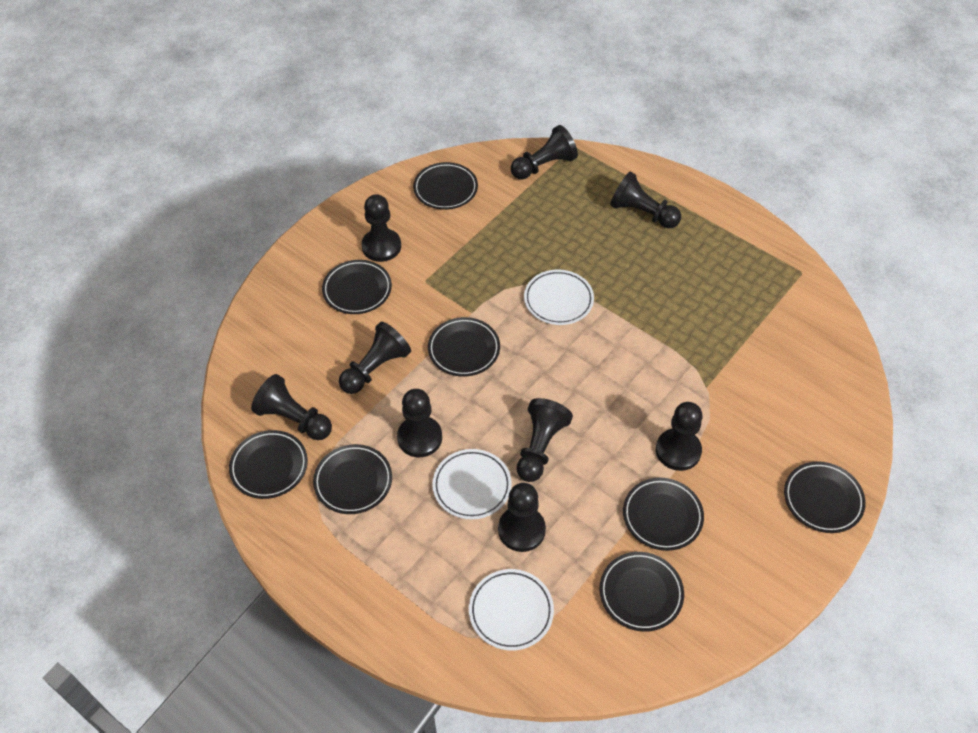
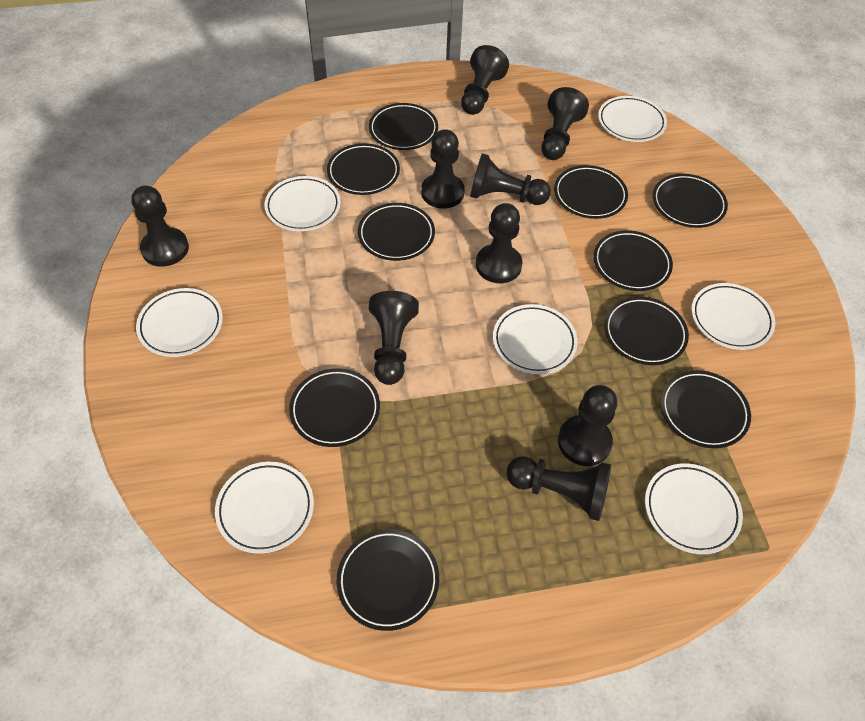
black plate: [229,430,308,499] [313,444,392,514] [322,260,392,314] [413,162,478,210] [428,317,500,377] [599,552,684,632] [623,478,704,551] [784,461,866,533] = 8 -> [289,368,380,447] [327,143,400,195] [336,529,439,631] [358,203,435,261] [369,103,438,150] [554,165,628,219] [593,230,673,291] [604,297,689,365] [653,174,728,228] [660,370,751,448] = 10
white plate: [432,449,512,519] [469,569,554,651] [524,270,594,325] = 3 -> [136,288,223,357] [215,462,314,554] [265,176,341,231] [493,304,578,374] [598,96,667,142] [645,463,743,554] [691,283,775,350] = 7

